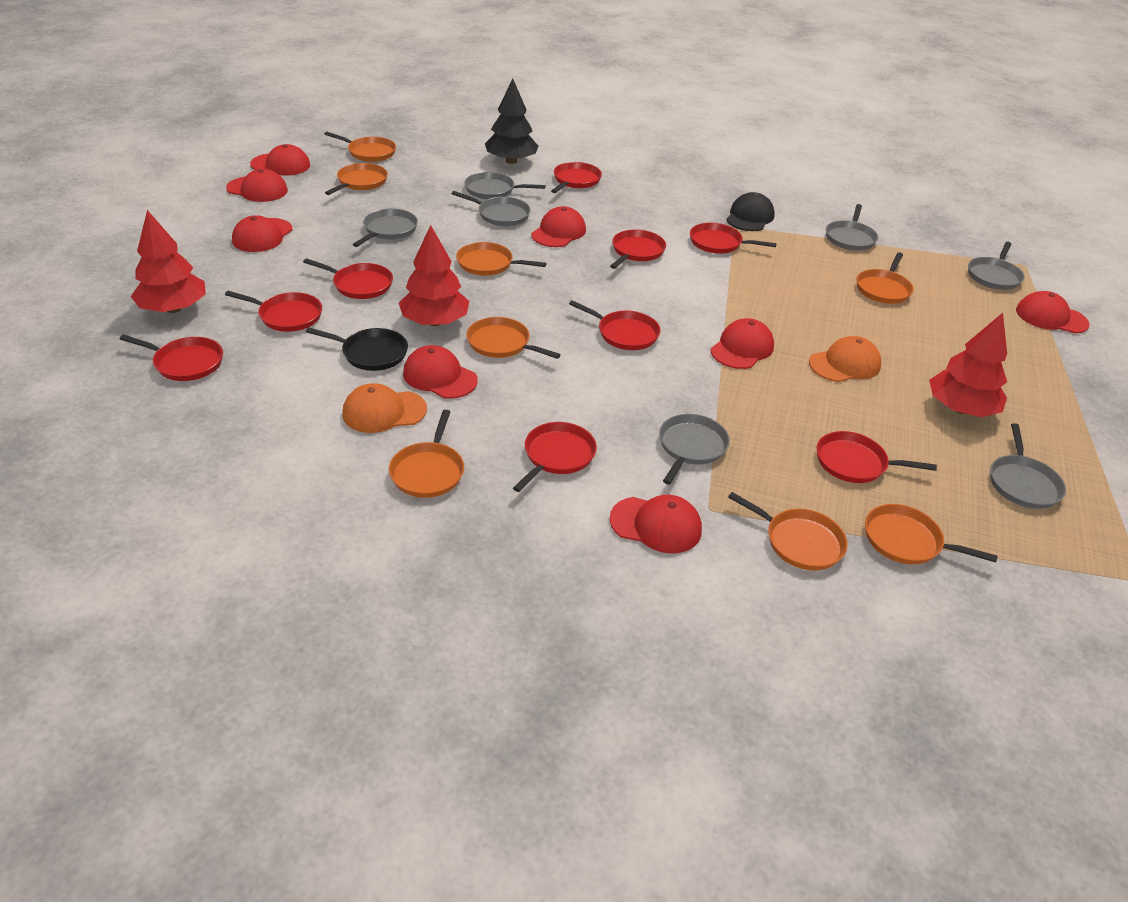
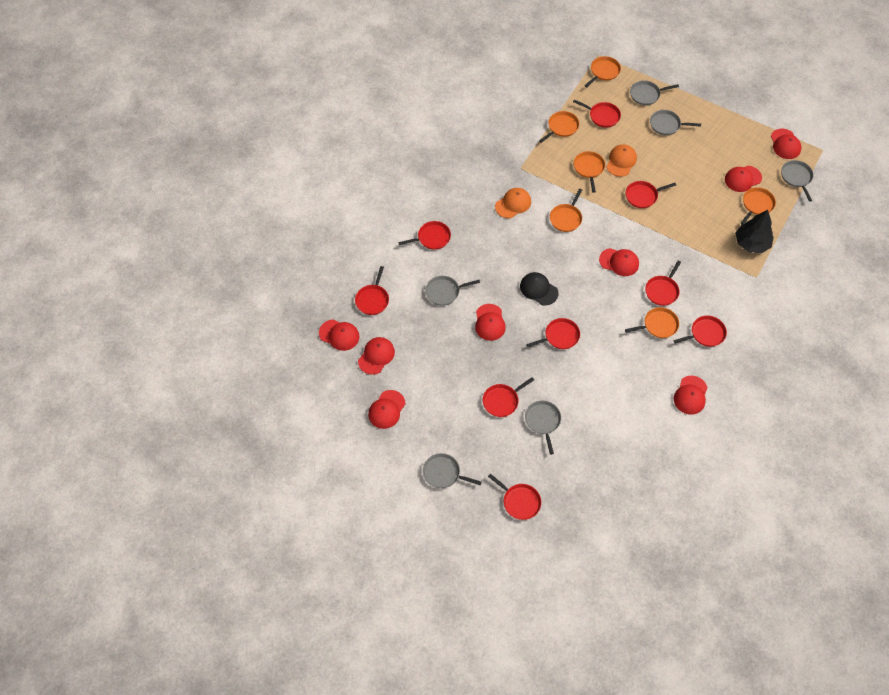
black pan: [306,327,408,371] = 1 -> none = 0
grey pan: [353,208,418,247] [452,191,531,226] [464,172,545,199] [659,414,730,484] [826,204,878,251] [968,242,1025,290] [990,423,1066,509] = 7 -> [423,453,482,488] [425,276,480,306] [525,401,561,455] [630,80,679,105] [650,110,701,135] [781,160,813,202] = 6
orange pan: [325,132,396,162] [325,163,388,195] [389,410,464,498] [456,242,547,276] [466,317,561,359] [728,492,848,570] [857,252,914,304] [865,504,998,565] = 8 -> [539,111,579,143] [550,189,582,232] [574,151,605,193] [585,56,621,87] [625,307,679,338] [741,187,776,224] = 6
red tree: [131,210,206,313] [399,225,469,326] [929,313,1007,417] = 3 -> none = 0

